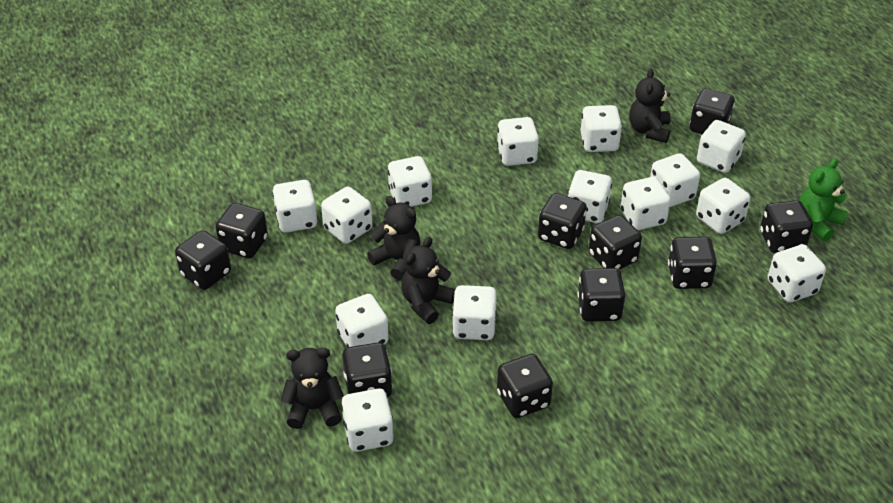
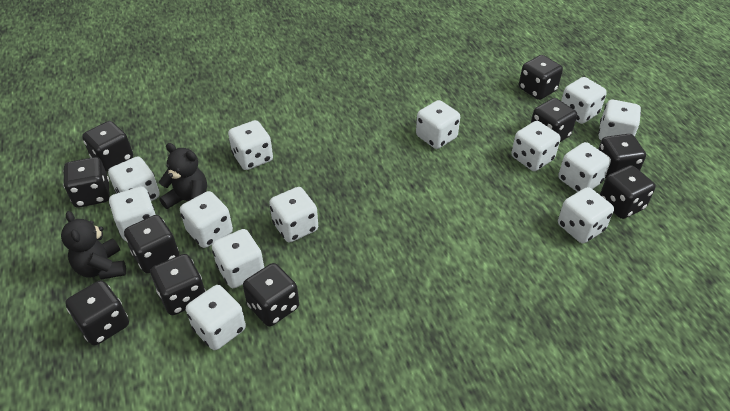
black teddy bear: [281,348,344,429] [367,196,421,280] [401,237,456,324] [629,69,671,143] = 4 -> [61,211,126,280] [159,143,207,209] = 2
green teddy bear: [799,159,848,241] = 1 -> none = 0
white dice: [272,180,318,233] [321,187,372,244] [335,294,389,348] [341,389,394,452] [388,156,432,207] [452,285,497,340] [497,117,539,166] [568,170,612,223] [580,105,622,152] [621,177,671,230] [650,153,700,207] [696,178,750,234] [697,120,746,173] [768,244,826,303] = 14 -> [108,156,160,201] [109,186,156,241] [180,191,233,248] [186,285,246,350] [212,229,264,288] [228,120,273,170] [269,187,318,243] [416,100,460,149] [512,121,561,171] [558,142,611,192] [558,187,614,243] [561,77,607,124] [598,100,641,140] = 13

